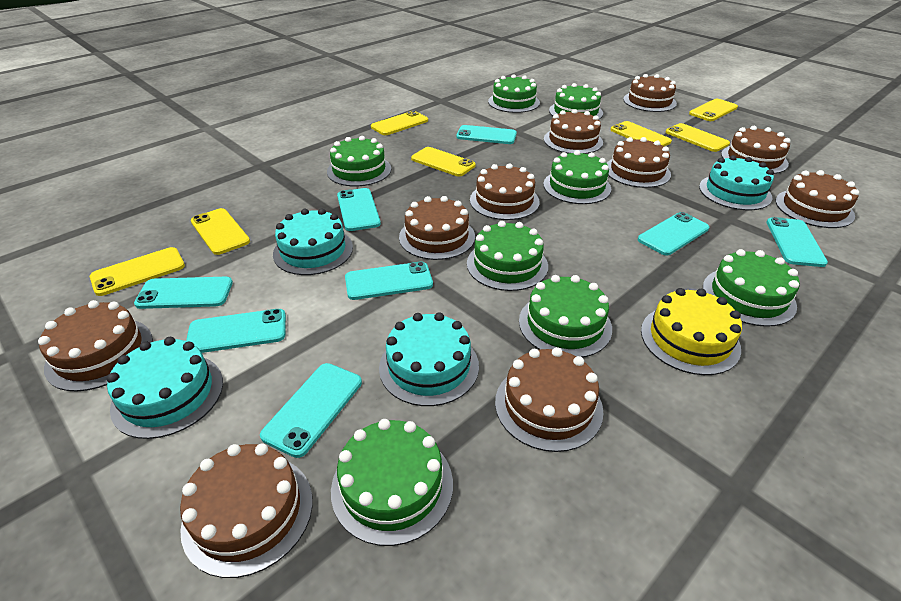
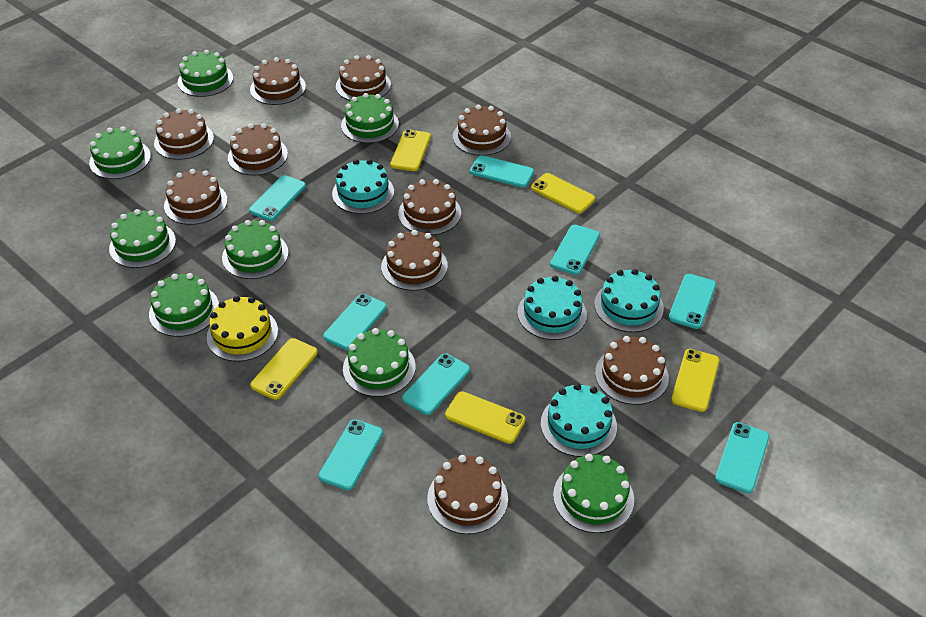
yellow phone: [90,247,185,296] [191,208,250,255] [371,110,428,135] [411,147,476,176] [611,121,672,146] [666,123,730,152] [689,99,738,121] = 7 -> [250,338,318,400] [390,129,431,171] [445,391,525,444] [531,173,595,213] [671,349,719,412] = 5

